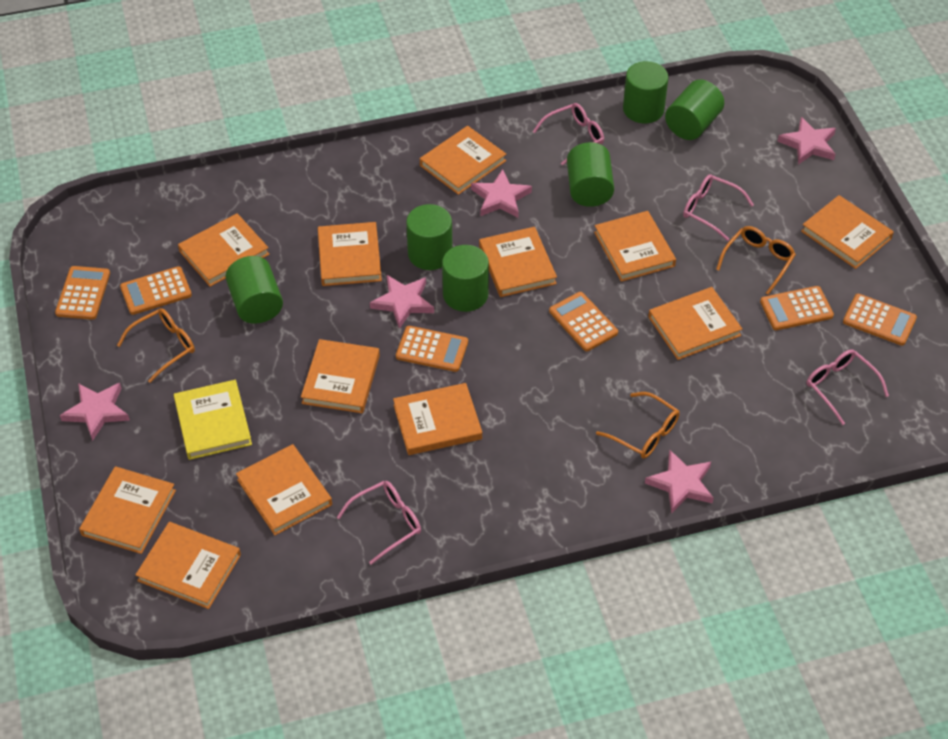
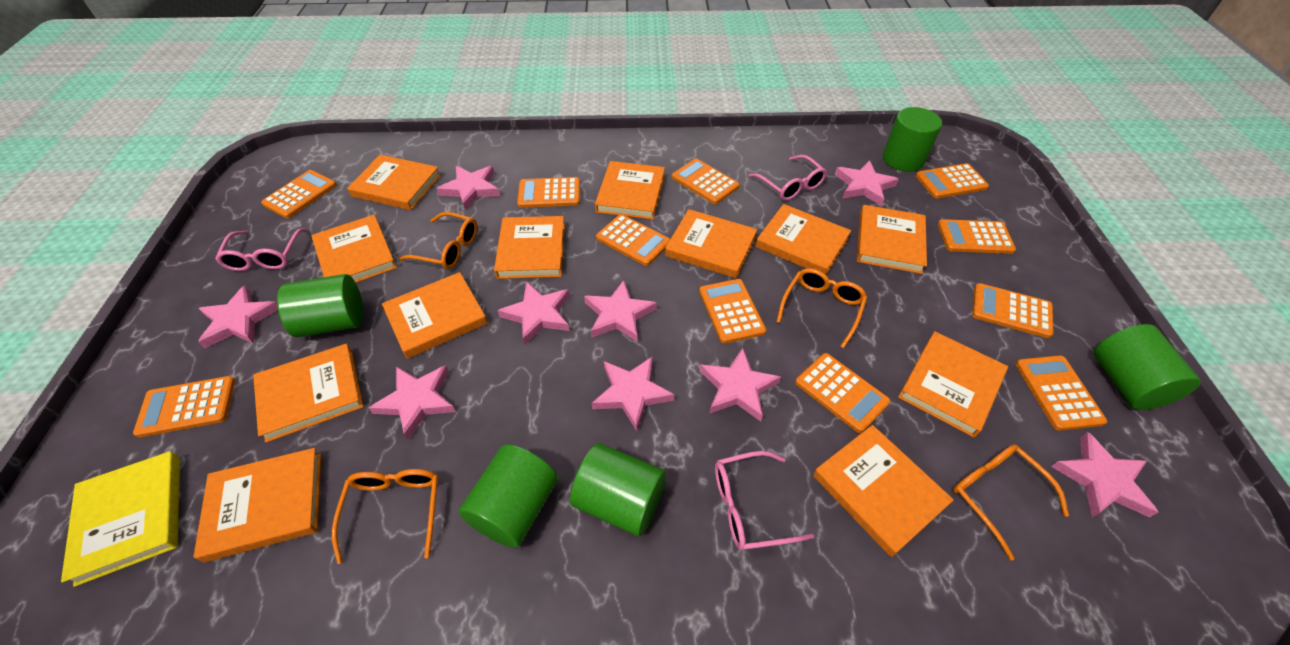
green cylinder: [225,256,283,324] [406,204,452,270] [442,245,489,312] [567,142,614,207] [623,61,669,123] [665,79,724,140] = 6 -> [277,274,363,337] [459,444,558,548] [570,443,666,536] [883,107,942,172] [1094,324,1201,410] = 5
orange calculator: [55,266,110,320] [120,266,192,315] [396,326,468,372] [549,292,618,351] [760,286,834,330] [843,294,917,346] = 6 -> [133,376,235,438] [261,170,337,218] [517,177,580,208] [596,214,670,266] [672,159,740,204] [699,279,766,344] [795,353,890,433] [916,163,989,199] [938,219,1016,254] [972,283,1054,338] [1016,355,1107,431] = 11
orange glasses: [117,308,195,383] [596,392,680,459] [716,226,796,295] = 3 -> [332,469,438,564] [399,212,477,269] [777,268,867,348] [953,444,1069,560] = 4
pink glasses: [337,481,421,565] [533,103,604,166] [683,175,754,241] [807,349,889,425] = 4 -> [215,228,307,271] [715,451,814,551] [749,155,827,201] = 3
pink star: [60,383,130,441] [370,275,434,329] [471,169,532,218] [645,450,714,514] [777,117,836,165] = 5 -> [198,285,278,348] [369,365,456,440] [436,166,500,210] [498,282,570,345] [584,280,657,342] [592,356,674,431] [700,348,781,421] [835,160,899,206] [1051,432,1159,518] = 9

